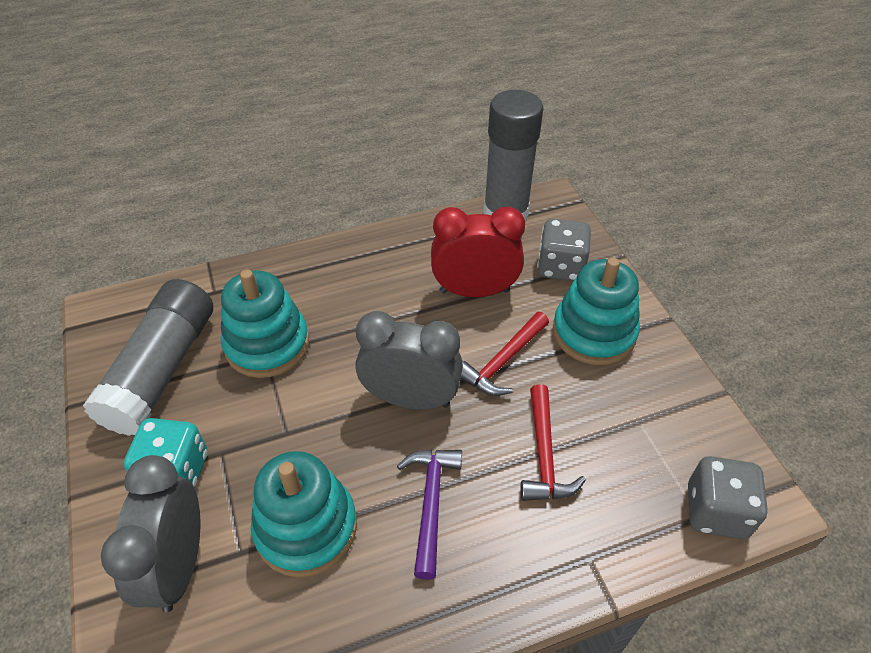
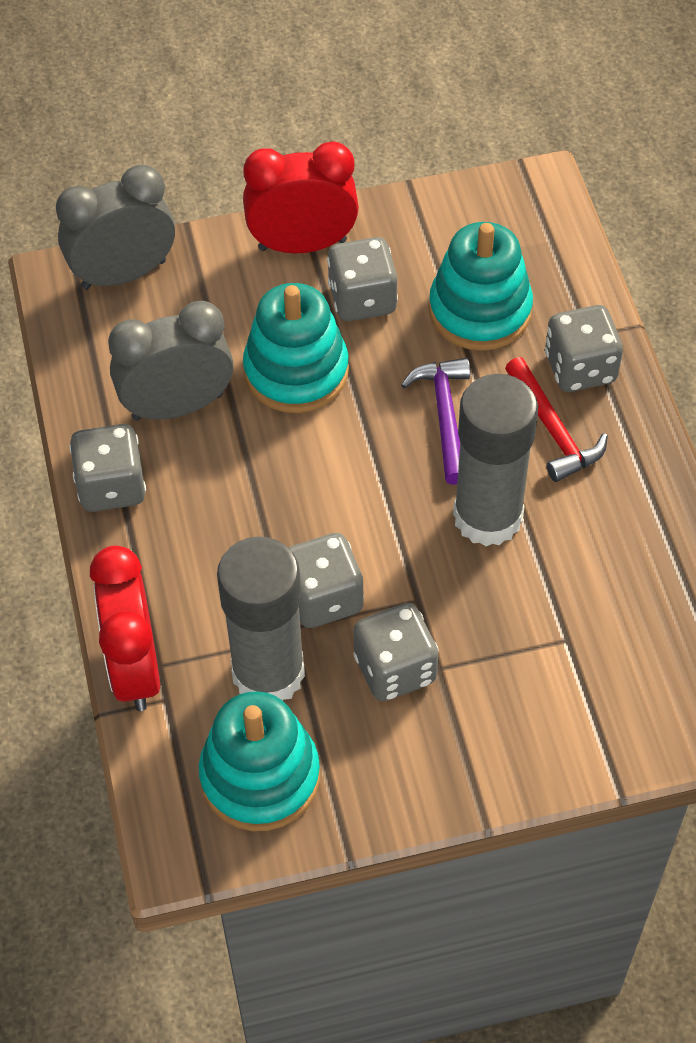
grey dice: [537,219,591,281] [688,456,768,539] = 2 -> [69,424,146,512] [289,533,364,628] [327,237,398,321] [354,603,438,701] [545,305,623,392] = 5
red clock: [431,206,525,297] = 1 -> [90,546,160,711] [243,141,359,253] = 2
red hammer: [460,312,549,396] [520,384,586,501] = 2 -> [505,357,608,482] = 1
turquoise dice: [124,418,207,488] = 1 -> none = 0

